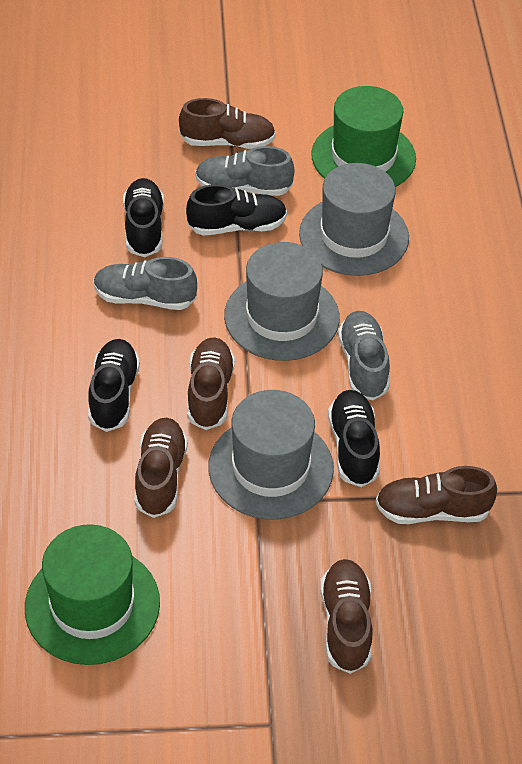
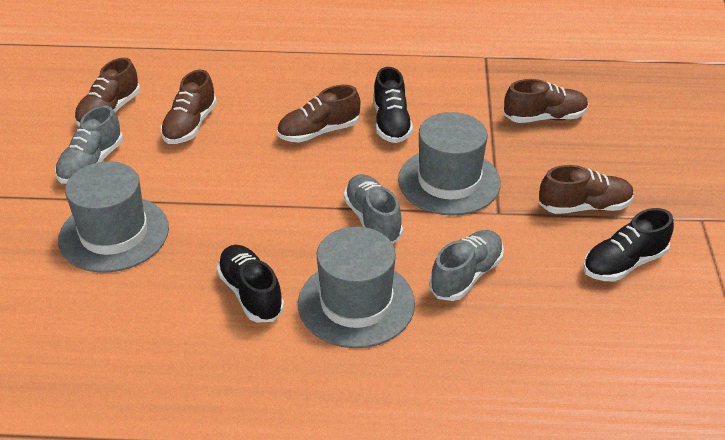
black shoe: [88,339,140,432] [123,178,164,257] [186,184,287,235] [328,390,380,487] = 4 -> [217,245,284,322] [373,67,413,143] [583,208,674,281] = 3
green hat: [25,524,160,665] [311,86,416,187] = 2 -> none = 0

